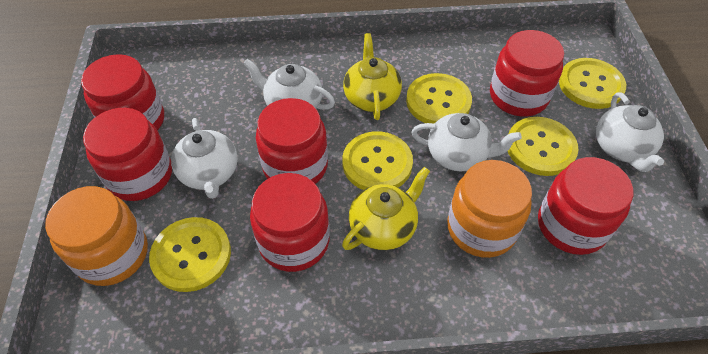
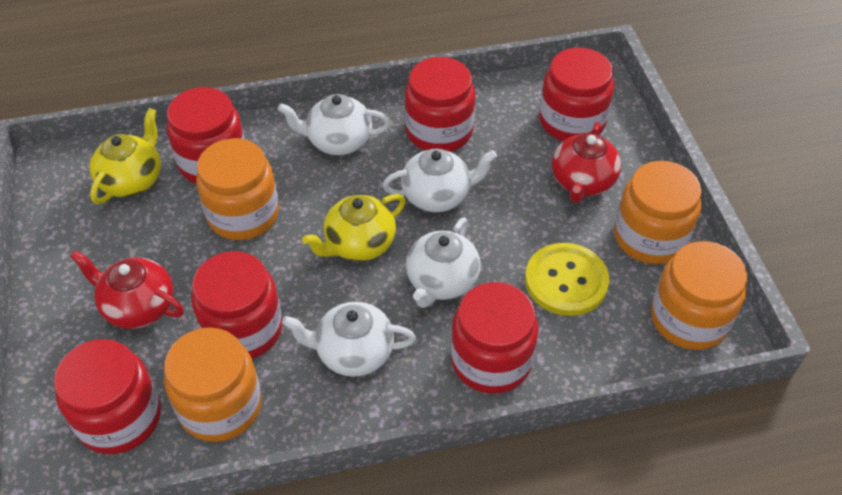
orange jar: [45,186,148,286] [447,160,532,258] = 2 -> [164,327,262,442] [196,138,279,240] [614,161,702,264] [651,241,747,350] = 4
red teapot: none = 0 -> [70,250,184,329] [552,122,621,203] = 2
yellow button: [149,217,231,292] [342,131,413,190] [406,73,472,124] [508,117,579,176] [559,58,626,109] = 5 -> [525,243,609,316] = 1

